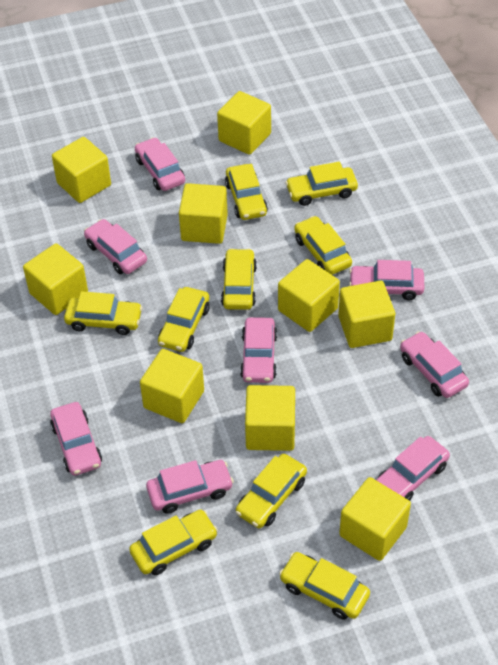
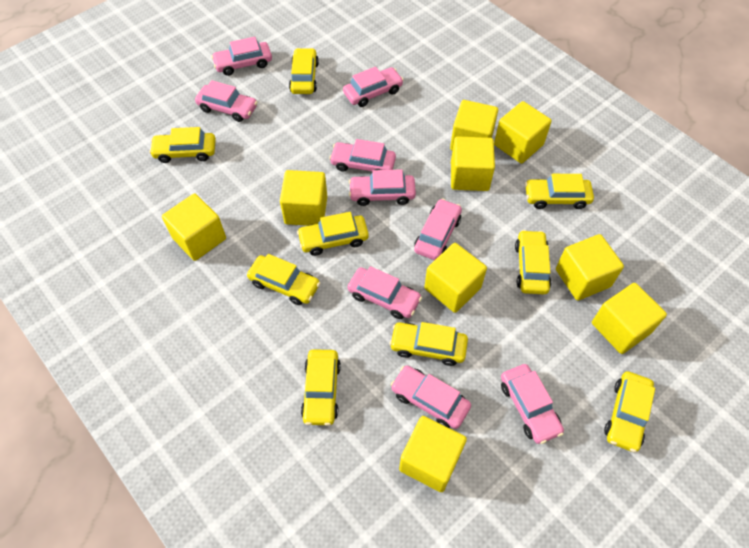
pink car: [50,402,102,476] [84,219,147,274] [135,137,185,191] [146,460,234,514] [240,317,277,383] [349,260,424,300] [376,436,450,501] [400,331,469,398] = 8 -> [195,80,257,122] [211,37,272,76] [329,139,396,172] [343,67,404,107] [348,266,422,319] [349,169,416,206] [391,365,471,429] [414,198,462,260] [501,364,564,444] = 9

